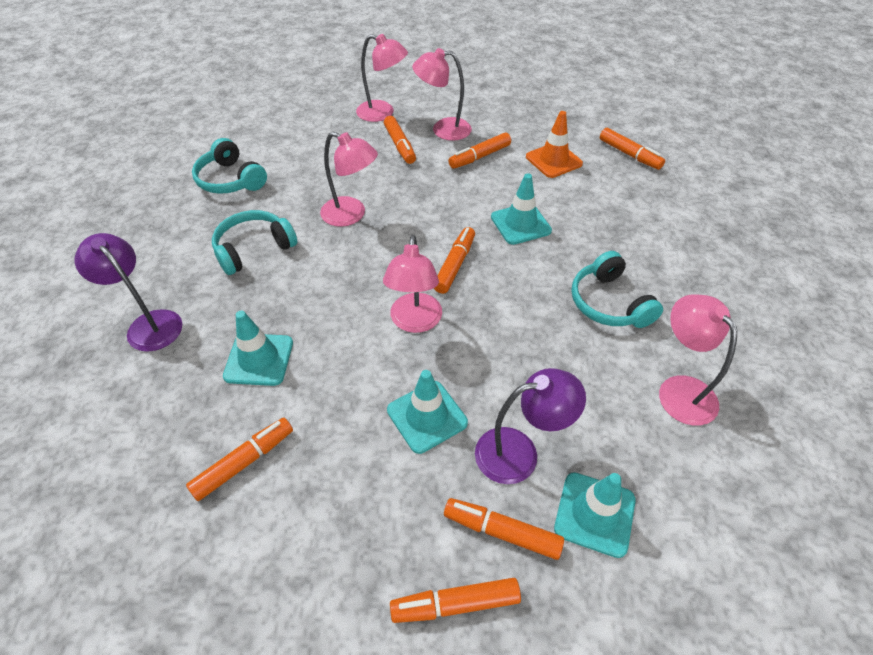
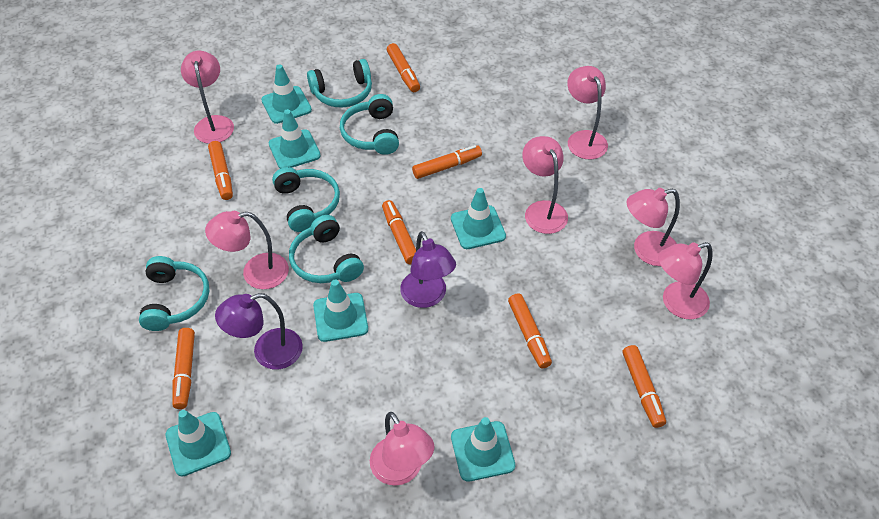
orange traffic cone: [526,111,583,178] = 1 -> none = 0
pink lamp: [320,132,378,227] [356,34,408,122] [383,235,442,333] [412,48,472,141] [659,294,737,426] = 5 -> [181,51,234,144] [205,211,289,289] [370,412,434,486] [522,136,568,234] [567,66,608,160] [627,188,680,266] [658,242,713,319] = 7
turquoise headphones: [192,138,267,194] [212,210,297,275] [571,251,663,328] = 3 -> [139,256,209,331] [272,167,340,232] [289,215,364,283] [307,59,372,108] [340,94,399,155] = 5
turquoise traffic cone: [223,311,293,386] [387,370,468,454] [491,173,552,245] [554,472,636,558] = 4 -> [165,410,231,477] [261,64,312,124] [269,109,321,169] [313,279,368,342] [451,188,506,249] [451,417,515,482] = 6

